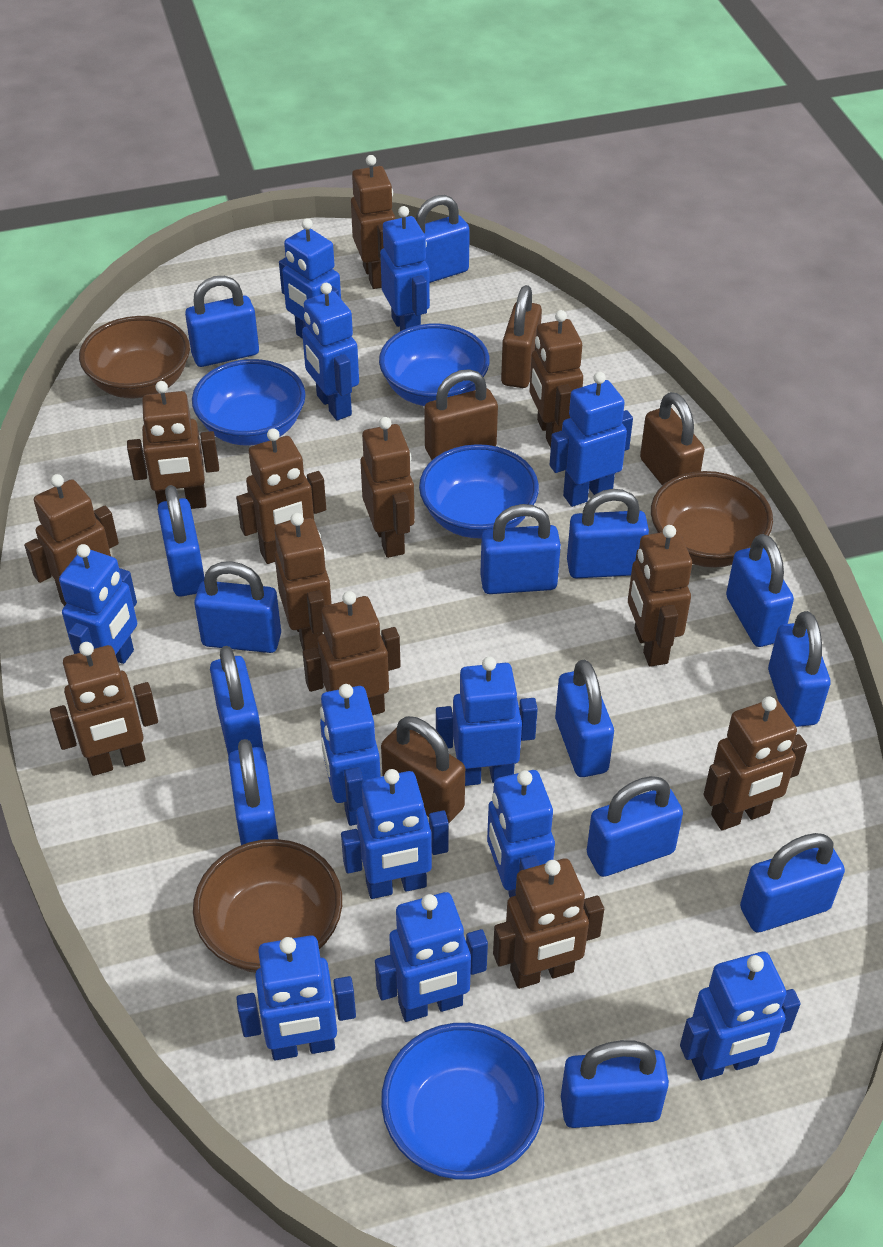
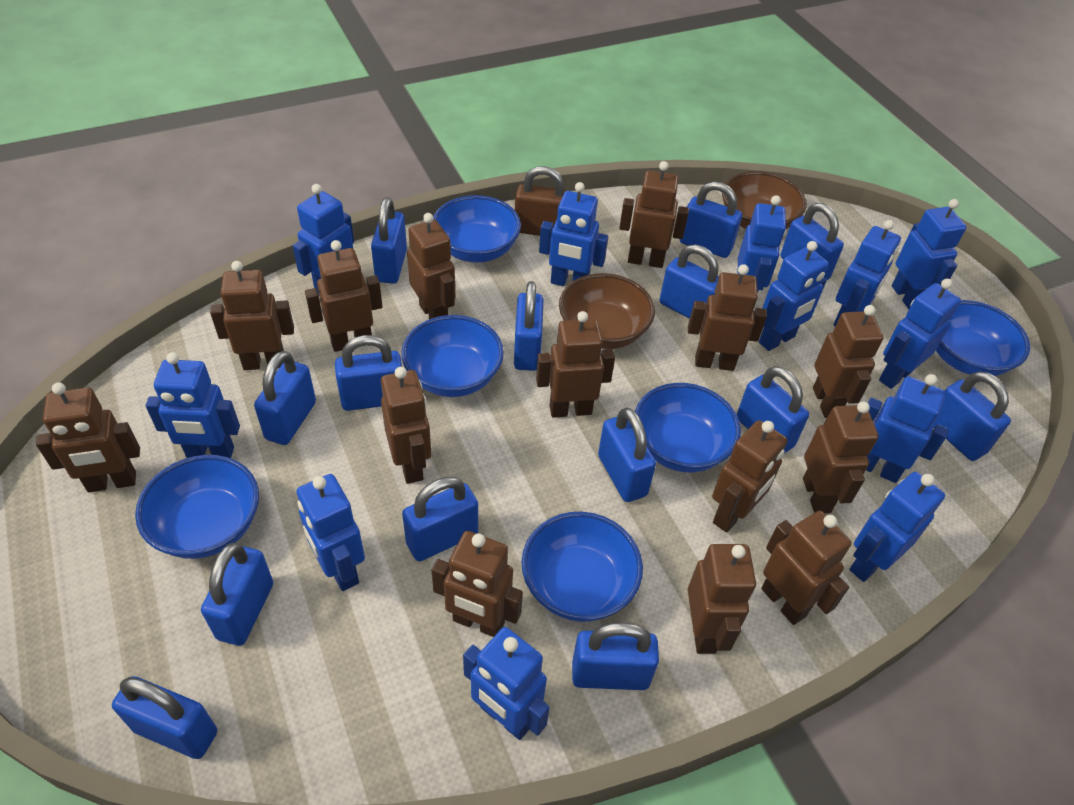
blue bowl: [192,359,306,446] [379,324,490,406] [381,1023,545,1179] [419,444,539,538] = 4 -> [135,455,259,559] [401,315,504,397] [433,195,521,263] [521,512,643,622] [635,383,741,472] [936,300,1030,376] = 6
brown bowl: [79,316,190,398] [193,839,342,973] [651,471,773,568] = 3 -> [559,273,655,349] [722,171,807,229] = 2
brown padlock: [381,716,465,823] [424,370,498,460] [501,285,542,388] [640,392,705,486] = 4 -> [515,166,568,236] = 1
brown robot: [24,474,119,606] [50,642,158,776] [127,381,219,509] [236,428,326,564] [275,513,332,651] [303,591,401,715] [351,155,395,289] [360,417,415,558] [493,858,604,989] [530,310,583,448] [628,525,692,667] [703,696,807,830] = 12 -> [36,382,140,493] [210,261,294,370] [305,240,383,352] [381,367,431,484] [407,213,456,319] [432,531,523,637] [536,311,615,418] [619,161,689,268] [688,264,767,371] [688,544,756,654] [712,420,788,533] [761,511,851,625] [803,401,879,514] [813,305,884,418] = 14

